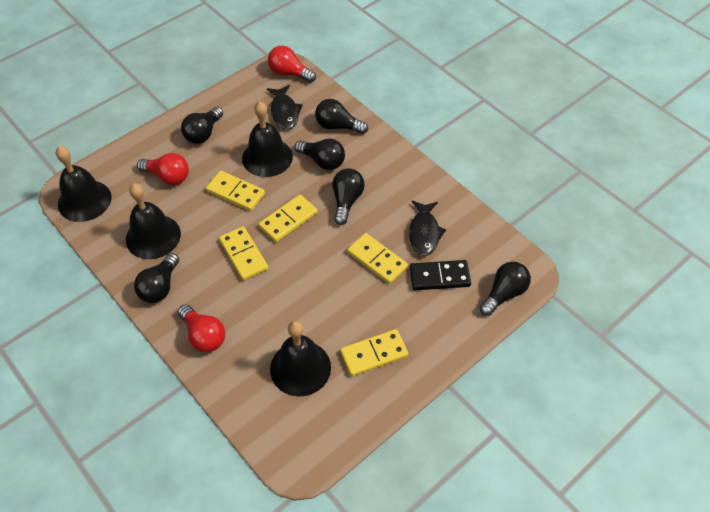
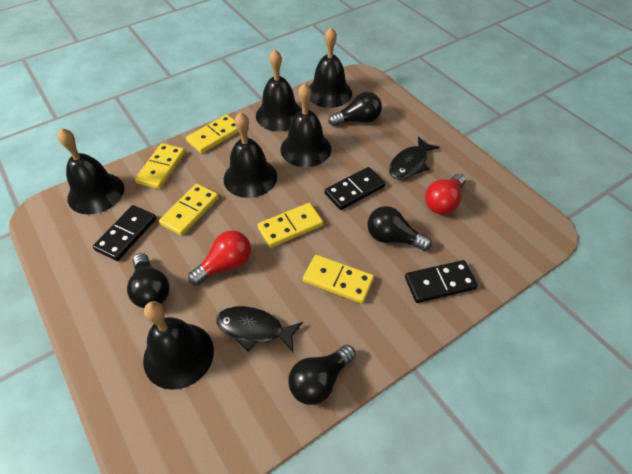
black bell: [56,146,111,222] [126,183,181,259] [242,101,293,177] [270,321,331,397] = 4 -> [58,128,124,215] [143,301,214,390] [224,112,277,198] [256,49,302,131] [281,83,331,167] [309,27,352,108] = 6
black domino: [410,260,471,290] = 1 -> [93,205,156,261] [325,167,385,210] [405,260,478,303] = 3
black light bulb: [134,253,179,303] [181,107,223,144] [295,139,345,170] [315,99,368,134] [332,168,365,225] [479,262,531,316] = 6 -> [127,253,170,308] [288,345,356,405] [328,92,382,126] [367,206,432,251] = 4
red light bulb: [137,153,189,185] [178,304,225,352] [268,45,316,83] = 3 -> [188,230,251,285] [425,174,466,215] = 2

